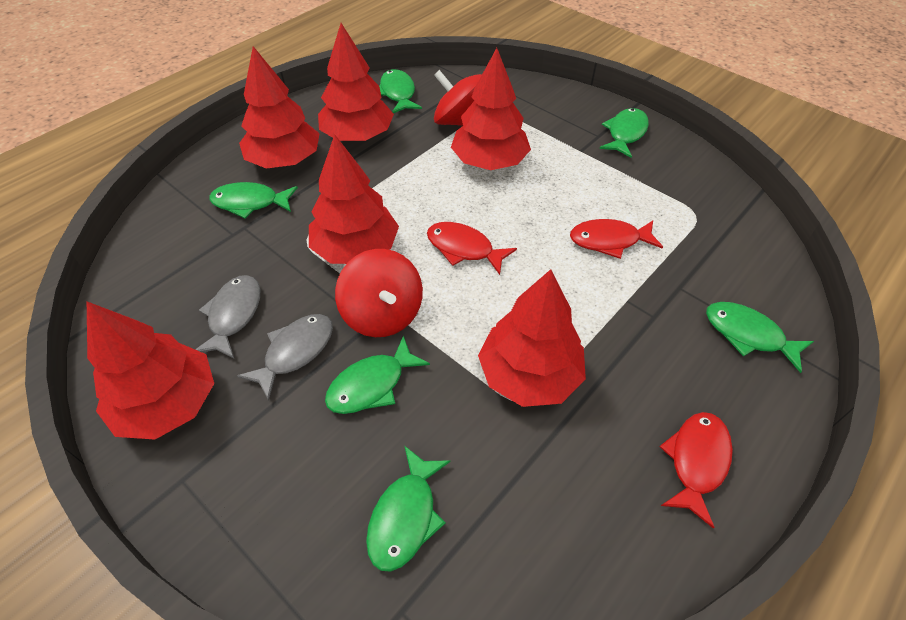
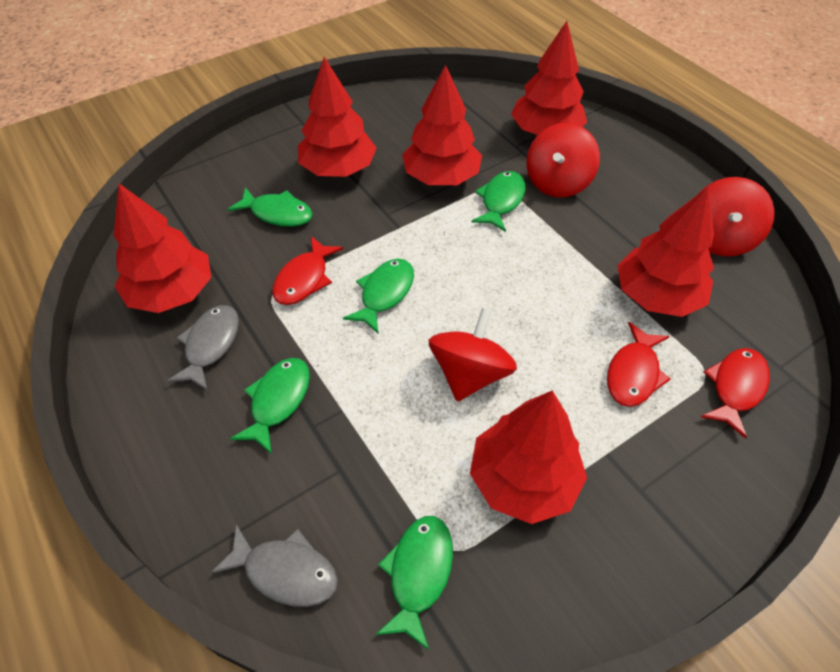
green fish: [209,182,298,219] [325,335,430,414] [366,446,450,572] [380,69,422,113] [600,108,649,158] [706,302,814,373] = 6 -> [227,187,313,227] [230,358,310,454] [343,259,414,334] [375,516,453,650] [472,171,525,232] = 5
red spinning top: [335,249,423,337] [434,70,482,126] = 2 -> [429,308,517,401] [527,123,600,197] [700,177,775,256] = 3

